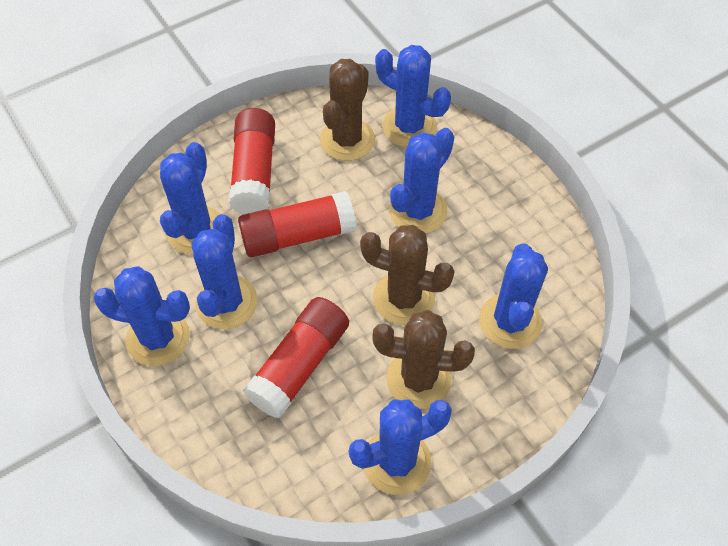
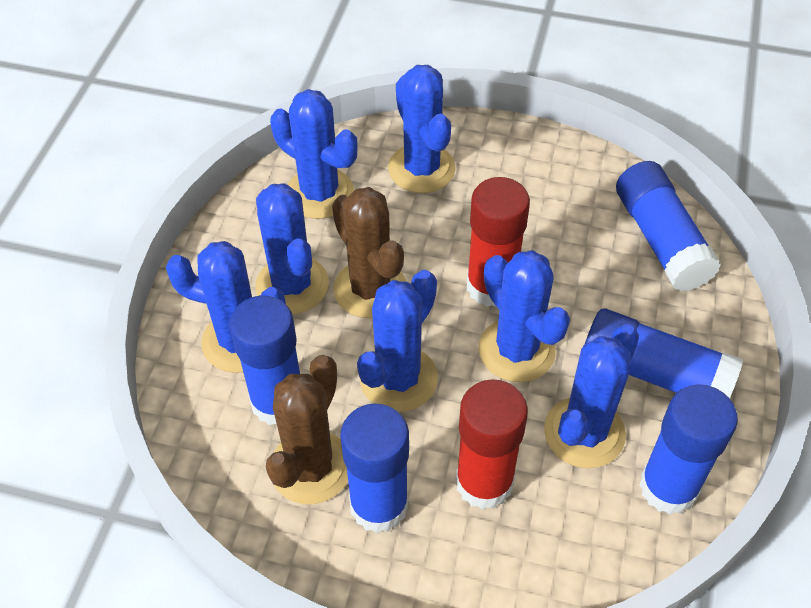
blue glue stick: none = 0 -> [229,296,300,425] [340,403,409,533] [585,309,743,399] [616,161,721,292] [639,384,738,514] = 5
brown cactus: [320,59,375,161] [360,225,455,325] [373,310,475,409] = 3 -> [266,355,348,504] [332,187,406,318] = 2
red glue stick: [228,108,275,214] [238,191,356,257] [243,297,349,419] = 3 -> [456,379,528,510] [467,177,530,307] = 2

